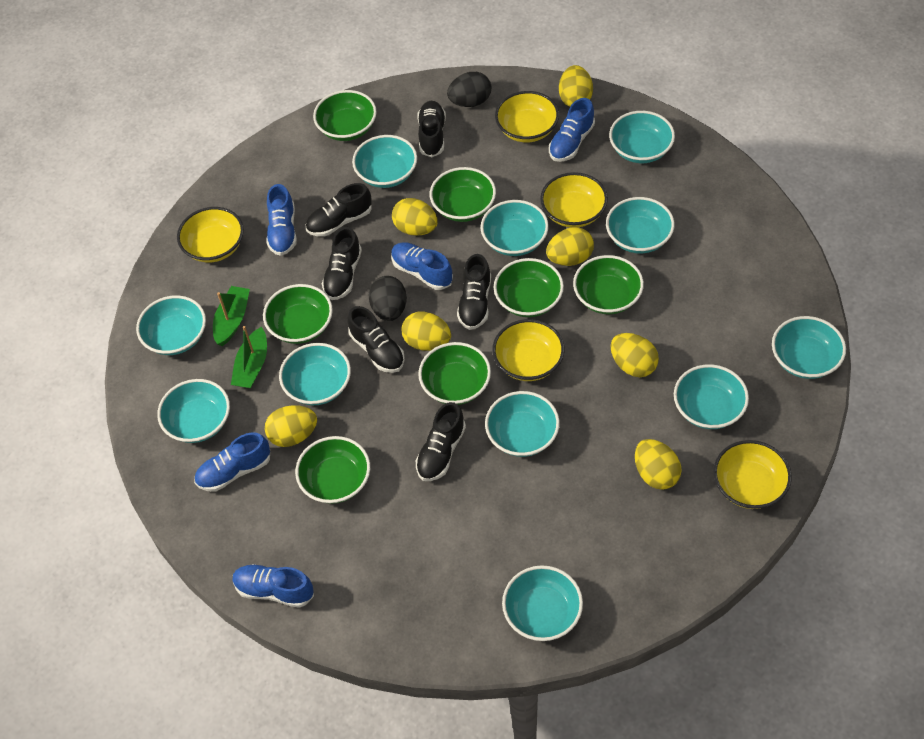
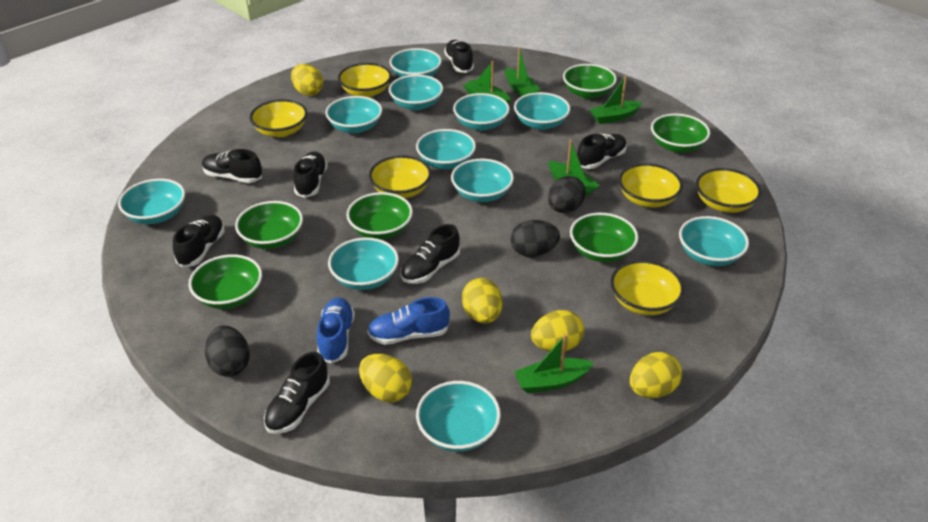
black egg: [369,276,407,321] [447,72,491,107] = 2 -> [205,325,250,377] [511,220,560,257] [548,176,586,213] = 3
black shoe: [306,183,372,237] [322,227,362,300] [348,306,405,373] [416,402,466,481] [417,101,446,157] [457,254,491,330] = 6 -> [173,215,225,268] [202,149,262,183] [264,352,330,434] [293,151,328,198] [401,224,460,284] [444,40,474,73] [577,134,627,169] = 7
blue shoe: [194,433,270,492] [232,564,314,608] [267,184,297,256] [391,242,453,290] [549,98,595,162] = 5 -> [317,298,355,363] [367,297,450,345] = 2
green boat: [213,286,250,346] [231,326,267,388] = 2 -> [463,61,511,104] [505,47,541,96] [514,334,594,393] [548,140,600,197] [590,75,643,124] = 5
green bowl: [263,284,333,344] [295,436,370,504] [313,90,377,141] [418,342,491,405] [430,167,496,222] [494,258,564,317] [573,255,644,314] = 7 -> [188,254,262,309] [235,201,303,249] [346,192,413,240] [563,64,617,99] [570,213,638,262] [651,114,710,153] = 6
yellow bowl: [177,207,244,262] [492,319,564,381] [495,91,559,143] [540,172,608,228] [713,440,792,509] = 5 -> [250,99,307,137] [338,63,392,97] [369,155,431,198] [610,260,684,315] [619,163,683,207] [696,168,761,213] = 6
yellow egg: [265,405,317,447] [392,198,438,236] [402,312,451,351] [546,227,594,266] [559,65,593,107] [610,333,659,377] [635,439,682,490] = 7 -> [291,64,323,96] [359,354,412,402] [462,278,502,323] [531,310,584,352] [630,352,682,398] = 5

